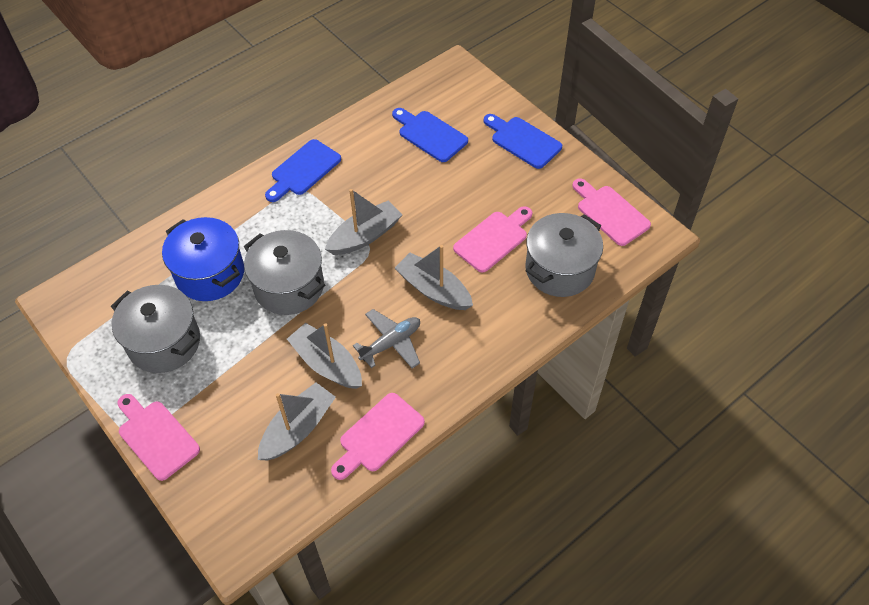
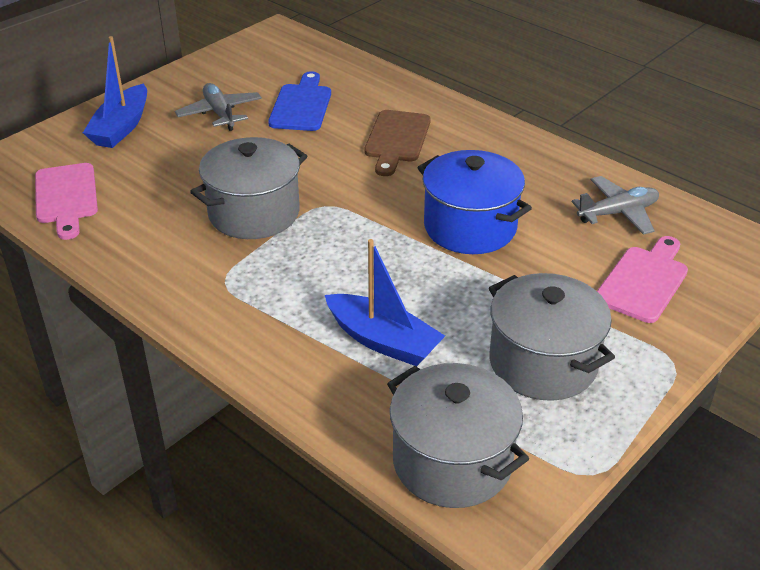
blue boat: none = 0 -> [83,36,147,148] [325,239,445,366] = 2
blue cutting board: [265,139,341,202] [392,108,468,162] [483,114,562,169] = 3 -> [268,71,331,131] = 1
brown cutting board: none = 0 -> [364,110,431,176] = 1
grey boat: [258,383,336,460] [287,323,362,389] [325,189,402,255] [394,245,473,310] = 4 -> none = 0
grey plane: [353,309,420,368] = 1 -> [175,83,262,131] [572,176,659,235] = 2
pink cutting board: [117,394,200,481] [331,393,425,480] [453,206,532,273] [572,178,651,246] = 4 -> [35,163,98,240] [597,236,688,323] = 2

